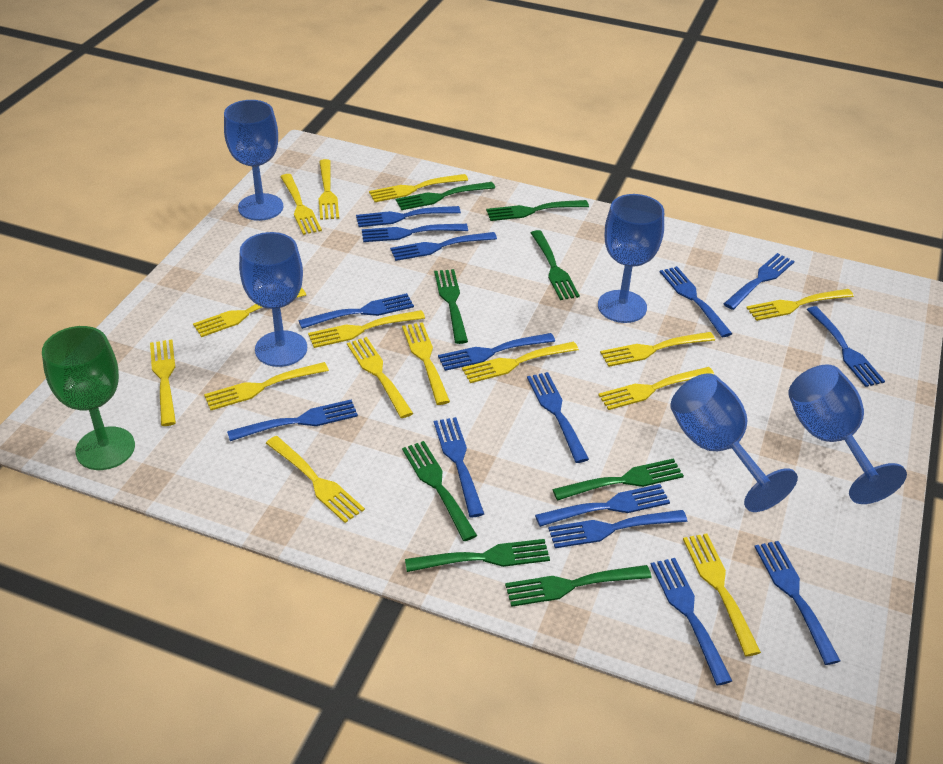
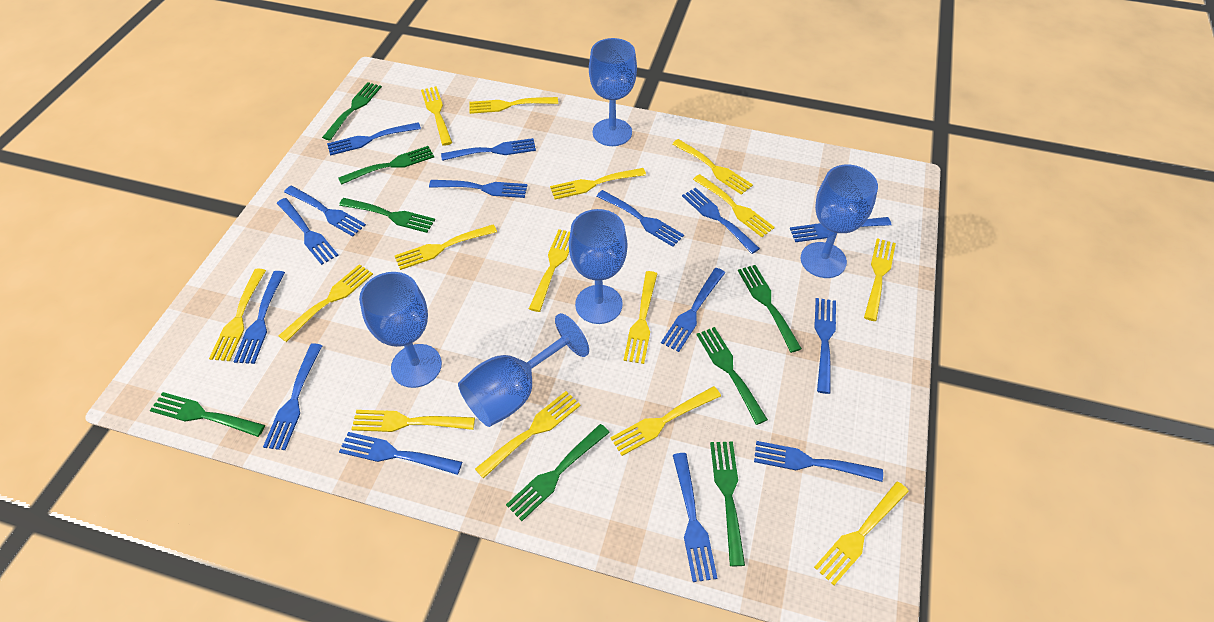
green goblet: [42,326,135,470] = 1 -> none = 0

